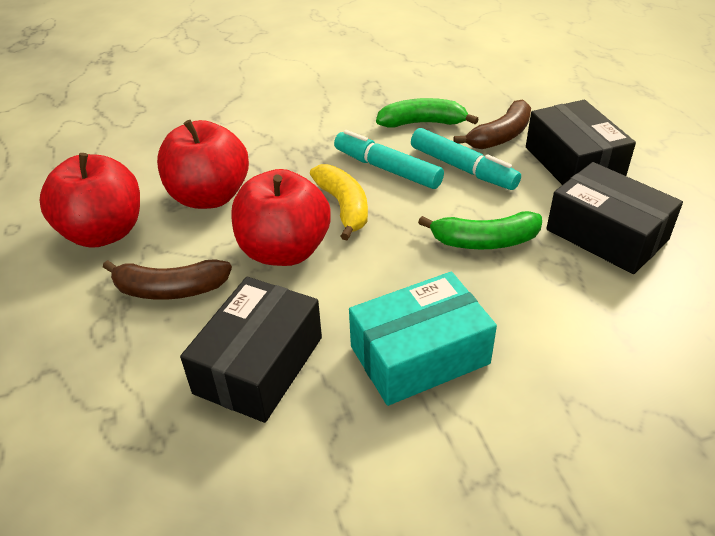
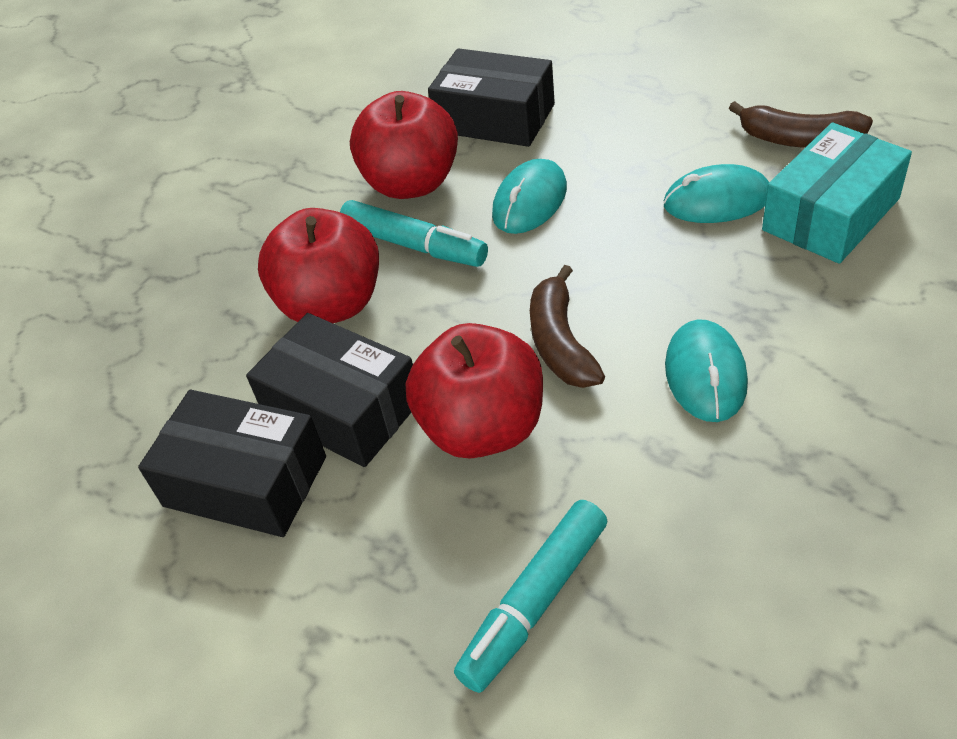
green banana: [376,98,479,128] [418,211,542,249] = 2 -> none = 0
turquoise mouse: none = 0 -> [492,159,567,234] [663,164,769,223] [665,319,748,422] = 3
yellow banana: [310,164,368,240] = 1 -> none = 0

